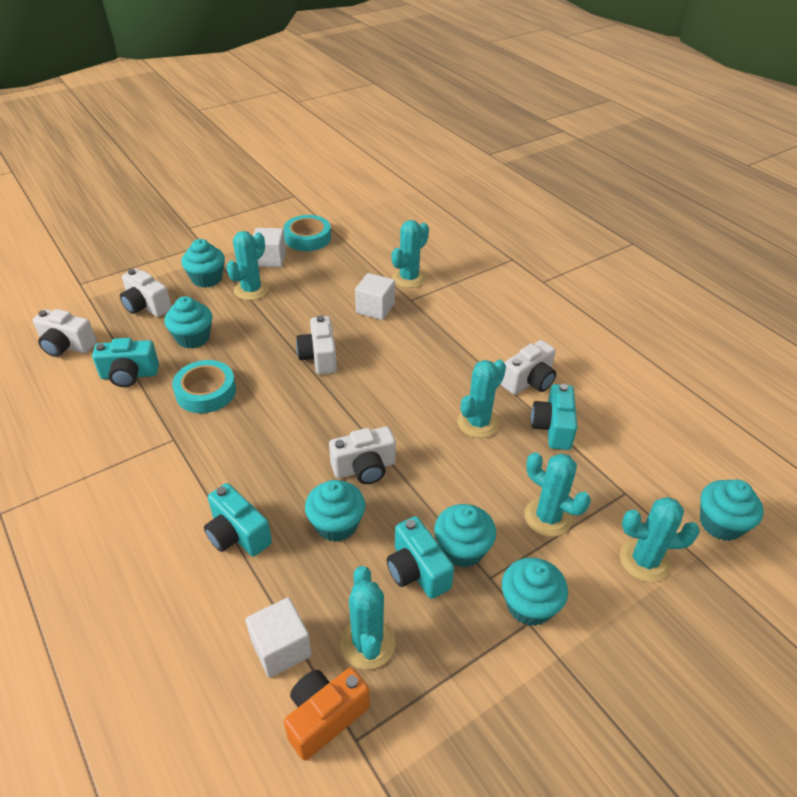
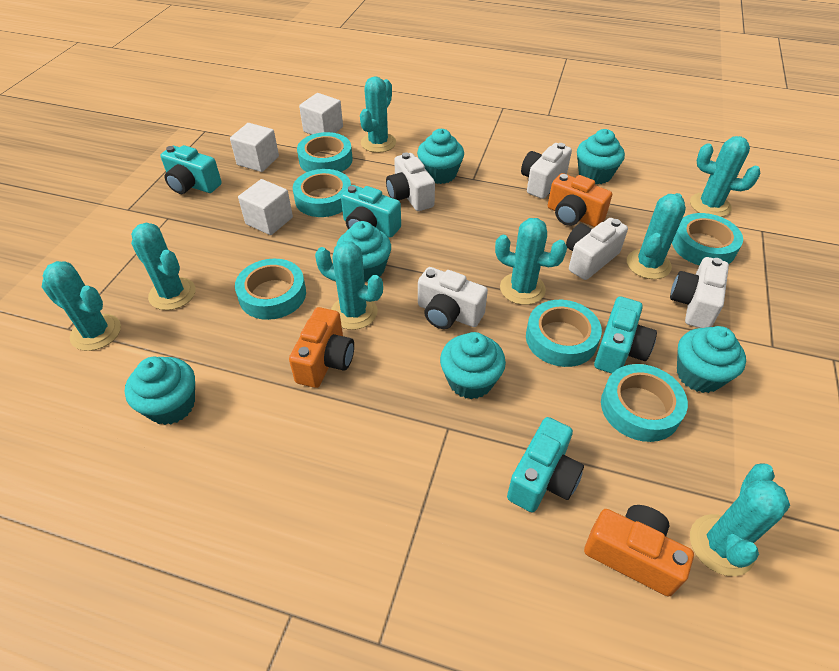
orange camera: [284,667,370,760] = 1 -> [289,307,354,388] [548,173,612,227] [584,505,694,596] = 3
turquoise cactus: [226,231,269,300] [340,566,395,669] [392,220,429,288] [458,360,506,438] [524,452,591,537] [620,497,700,582] = 6 -> [42,261,121,351] [131,223,196,310] [315,241,383,330] [360,77,396,153] [495,218,567,305] [627,193,686,279] [690,136,760,217] [690,463,790,576] = 8
turquoise tape: [172,360,236,413] [284,215,331,251] = 2 -> [235,259,306,320] [293,169,351,217] [297,132,353,172] [526,300,602,367] [601,364,688,442] [672,213,743,265] = 6

